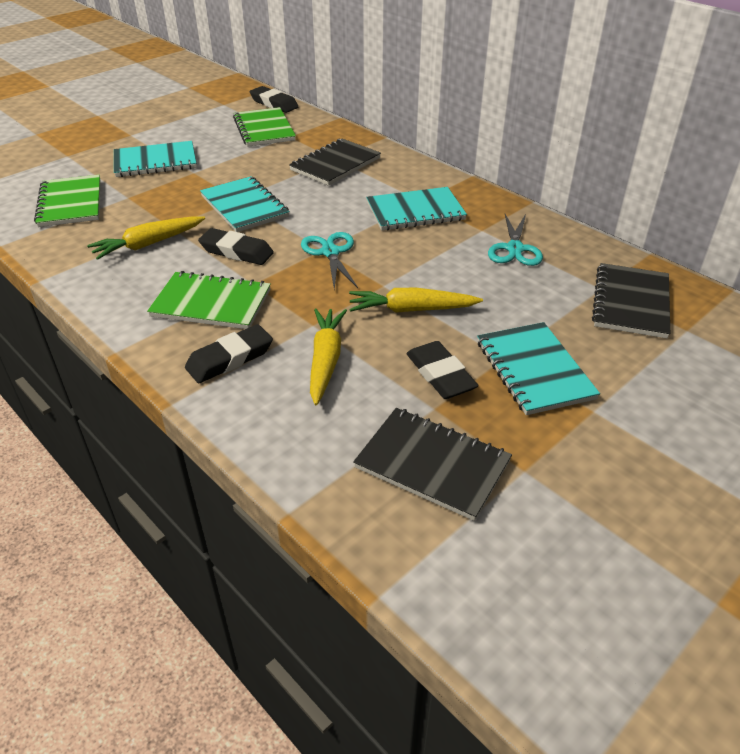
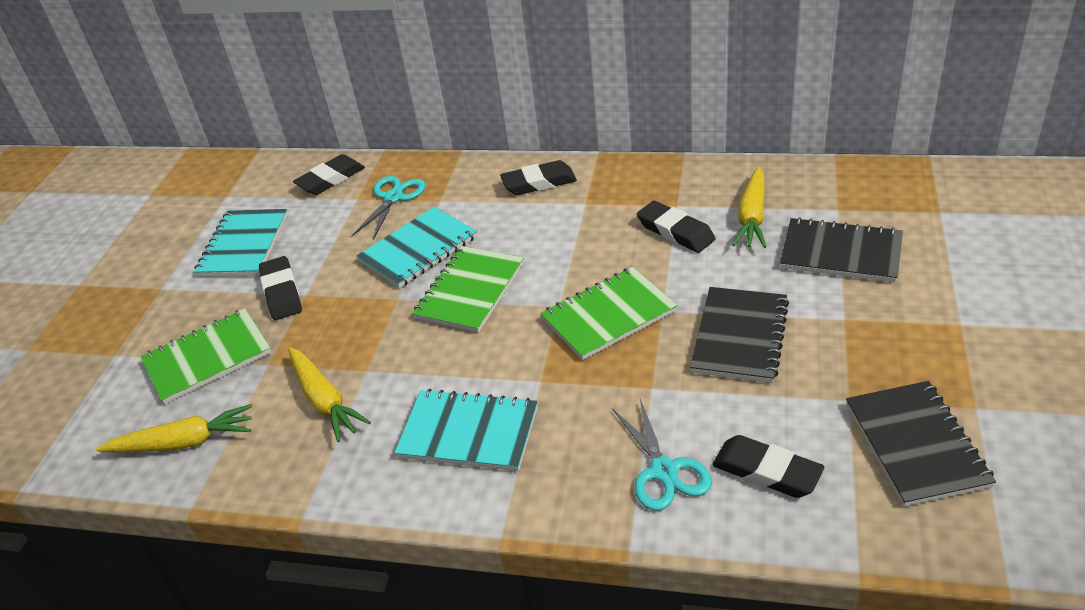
black eraser: [185,324,273,383] [198,228,274,265] [250,86,298,113] [406,341,479,399] = 4 -> [259,256,302,320] [293,154,365,195] [500,160,577,195] [637,201,716,253] [713,435,824,498] = 5
turquoise notebook: [114,141,197,177] [200,176,290,232] [366,187,467,231] [477,322,600,415] = 4 -> [194,209,288,277] [356,207,477,288] [394,389,538,471] = 3

